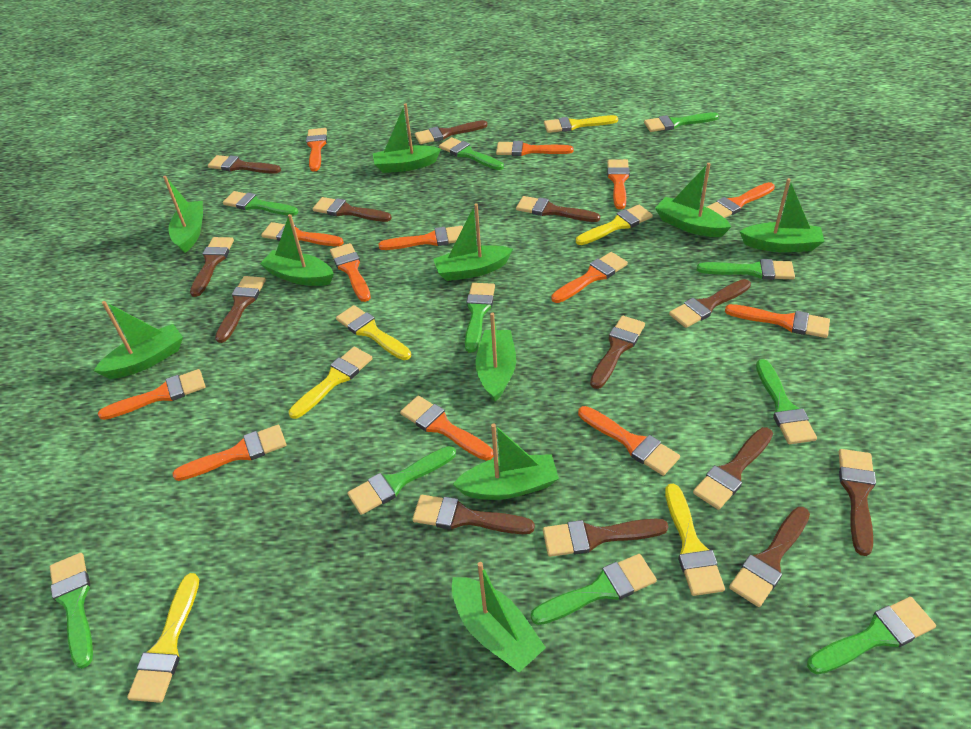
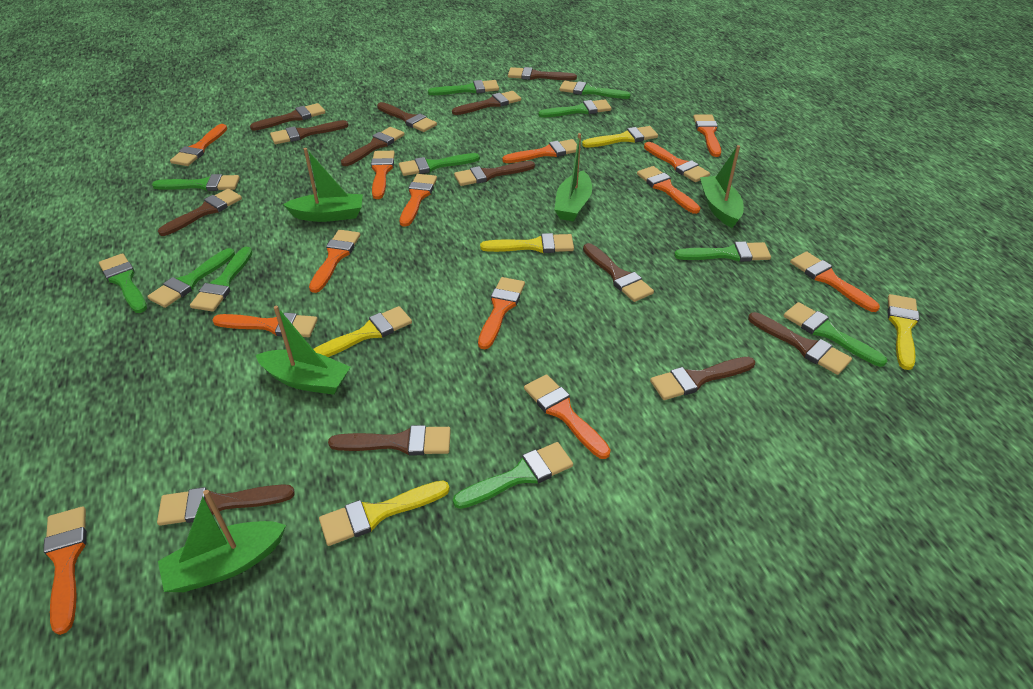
green boat: [94,301,183,379] [163,176,203,253] [260,214,334,286] [373,103,441,173] [433,203,513,281] [452,423,559,500] [452,562,546,672] [475,312,516,402] [655,163,731,237] [739,178,825,252] = 10 -> [158,490,286,592] [256,306,350,395] [283,148,363,222] [554,133,592,222] [700,145,744,228] = 5
green brush: [50,553,93,669] [223,191,298,216] [347,446,456,515] [439,137,504,170] [465,283,495,353] [531,554,657,625] [644,112,719,132] [697,259,795,280] [756,359,817,444] [807,597,936,674] = 10 -> [99,253,147,313] [147,248,235,308] [152,174,240,191] [190,247,253,312] [399,153,480,176] [428,80,499,95] [453,442,573,509] [538,99,612,118] [559,81,631,99] [674,241,771,262] [783,302,887,367] = 11
yellow brush: [127,573,199,703] [289,347,373,419] [336,305,411,360] [544,115,618,133] [576,205,653,245] [665,484,725,596] = 6 -> [313,306,412,357] [319,481,450,546] [480,233,574,253] [582,126,658,148] [887,294,919,370] = 5

